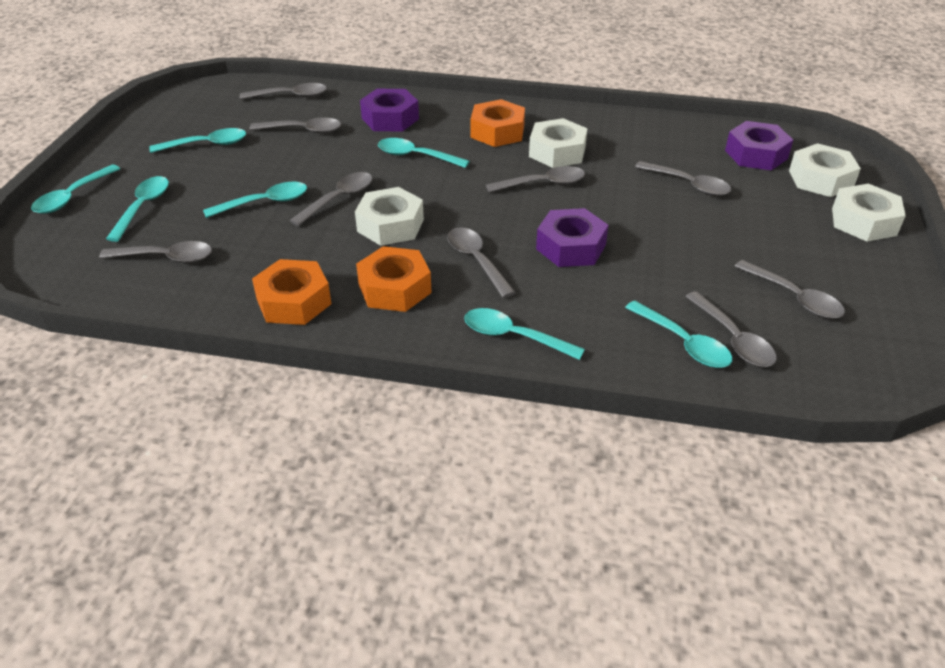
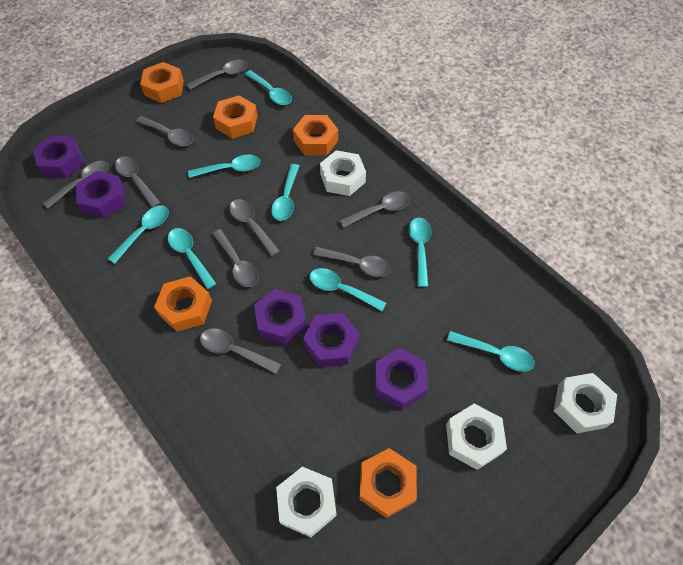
orange nut: [252,259,331,325] [356,246,432,312] [471,99,525,147] = 3 -> [140,62,184,103] [154,276,212,332] [213,96,258,138] [293,115,338,155] [359,448,417,518] = 5
purple nut: [360,89,419,131] [536,208,608,267] [725,121,793,171] = 3 -> [33,135,84,178] [76,171,126,218] [254,289,307,345] [303,312,359,367] [374,348,428,410] = 5
turquoise spoon: [31,165,120,214] [106,176,169,242] [149,128,246,153] [203,182,307,218] [378,138,470,168] [464,308,585,360] [625,301,732,368] = 7 -> [108,206,169,264] [168,228,216,289] [188,155,260,178] [245,70,292,105] [271,164,299,221] [310,268,386,311] [409,218,432,287] [447,331,535,372] = 8

